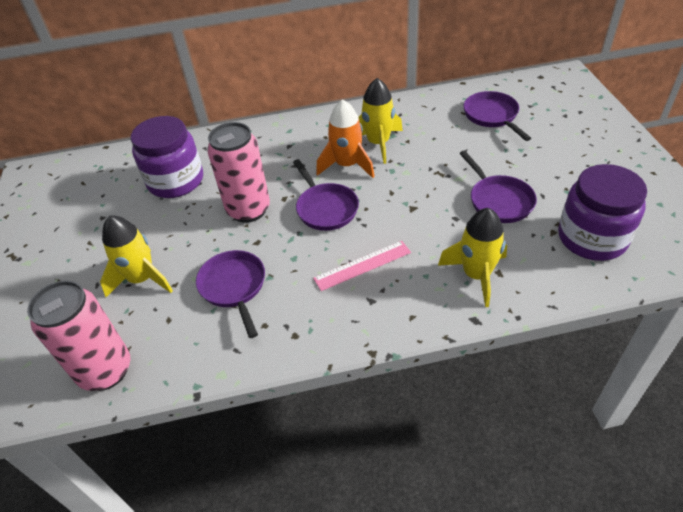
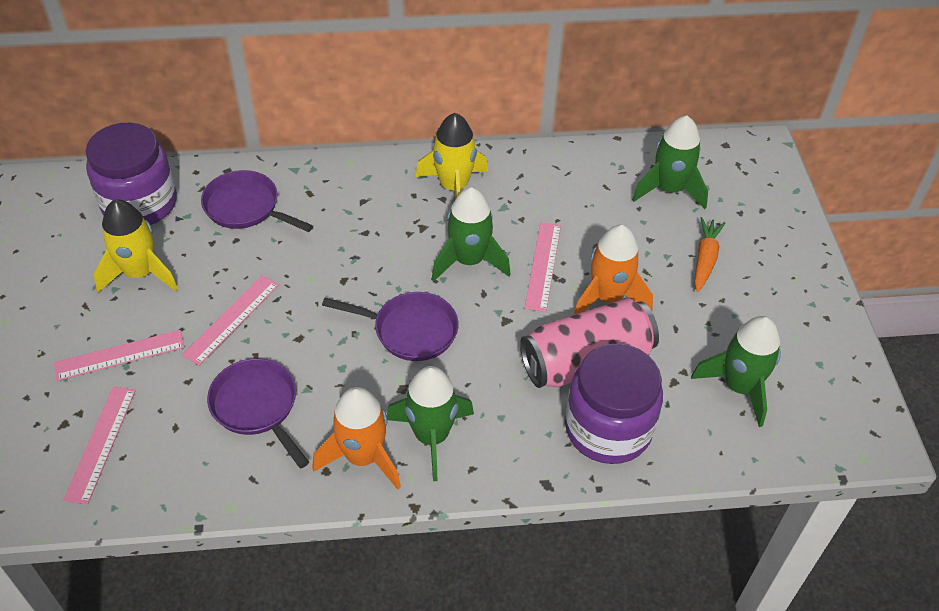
green rocket: none = 0 -> [387,366,474,481] [432,187,510,281] [632,116,708,209] [691,316,781,427] = 4
orange carrot: none = 0 -> [694,217,725,292] = 1
orange rocket: [316,99,375,178] = 1 -> [312,387,401,489] [574,225,653,315] = 2
pink can: [27,280,130,391] [207,122,270,223] = 2 -> [520,298,659,388] = 1
pink ruler: [313,241,411,291] = 1 -> [54,330,185,381] [63,387,136,504] [182,275,279,366] [525,222,561,312] = 4
purple pan: [196,250,265,338] [293,159,359,231] [459,150,537,223] [463,91,531,141] = 4 -> [201,170,313,232] [207,359,309,468] [322,292,459,361] = 3
yellow rocket: [100,215,173,297] [359,78,403,164] [438,208,507,307] = 3 -> [93,199,178,293] [415,113,488,200] = 2

